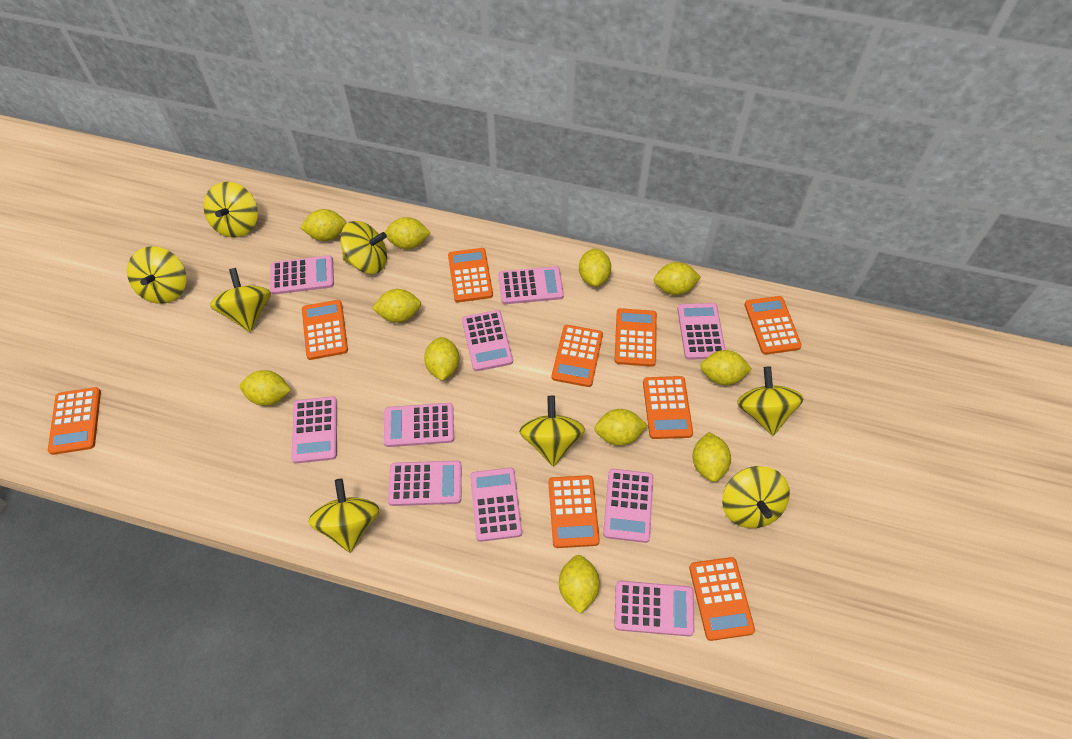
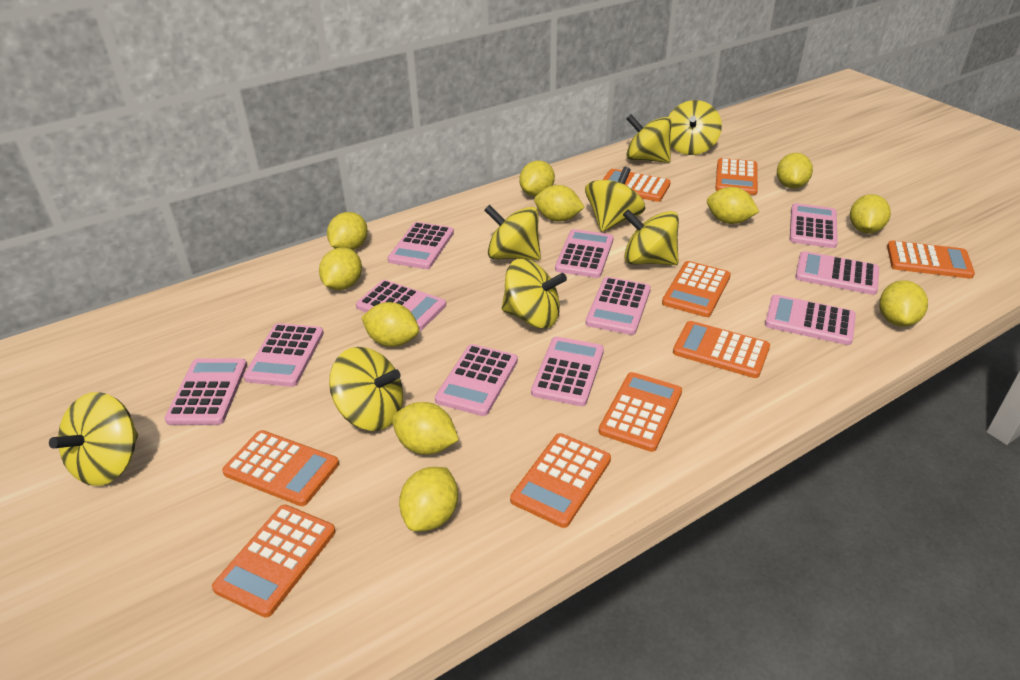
pink calculator: [270,255,334,295] [291,396,337,464] [384,403,454,447] [388,461,462,506] [462,310,513,371] [470,468,522,542] [498,266,564,304] [603,469,653,543] [614,581,694,636] [677,303,726,360] = 10 -> [164,358,247,425] [243,323,324,387] [356,280,446,331] [388,222,454,269] [435,344,518,416] [531,337,604,406] [555,229,614,278] [586,277,651,335] [765,295,856,345] [790,203,838,248] [795,251,879,295] = 11

